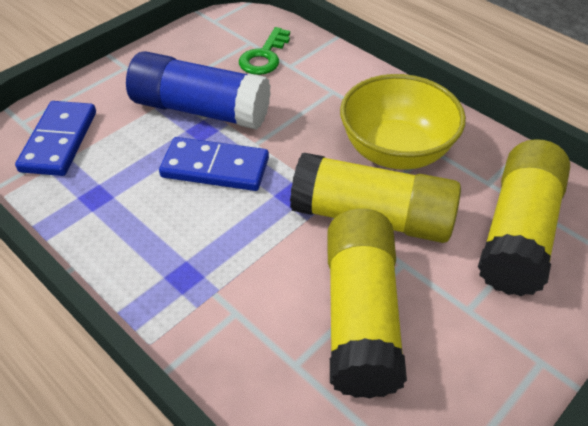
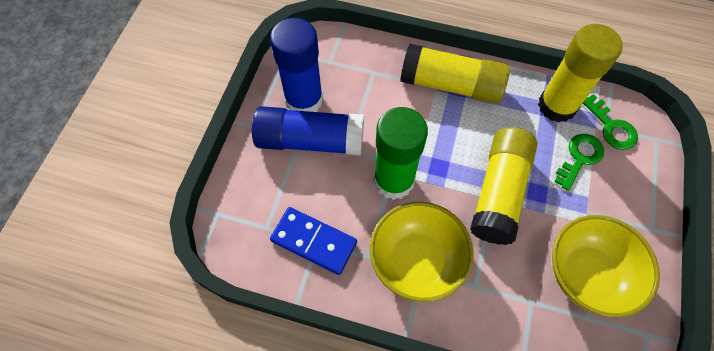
blue domino: [15,101,96,176] [159,137,269,191] = 2 -> [270,207,357,275] = 1
blue glue stick: [126,51,271,130] = 1 -> [252,106,364,156] [270,18,323,112] = 2
green glue stick: none = 0 -> [374,107,428,200] = 1
green key: [239,27,290,75] = 1 -> [554,134,604,191] [583,94,638,150] = 2
yellow bowl: [340,74,466,170] = 1 -> [370,202,474,302] [552,215,660,318] = 2

